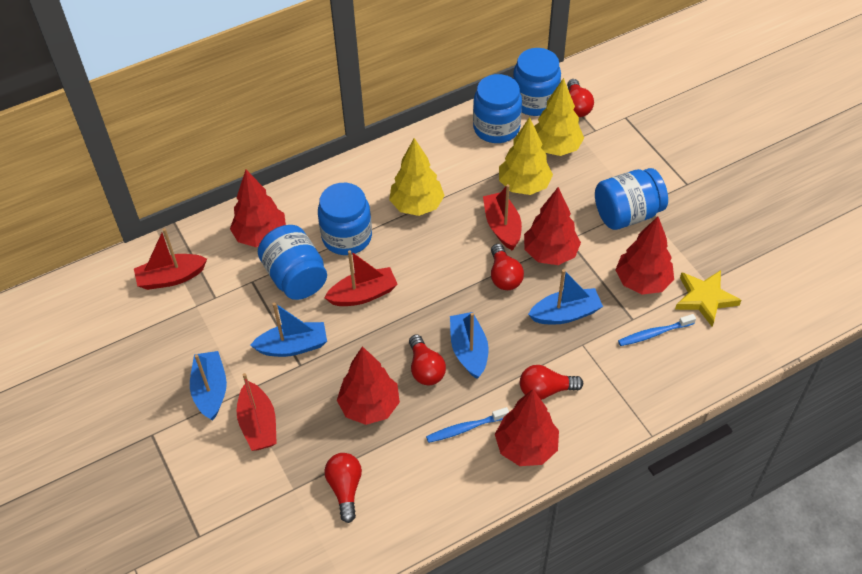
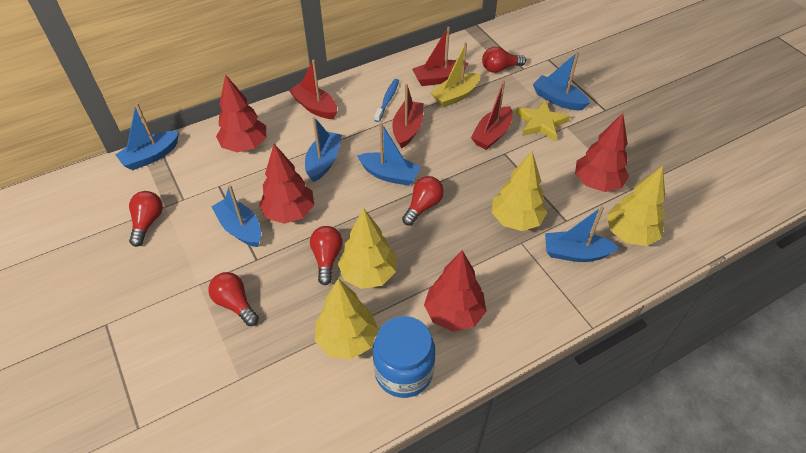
blue boat: [190,351,227,420] [250,303,327,357] [450,312,489,379] [528,269,603,324] = 4 -> [115,103,179,170] [211,185,261,247] [305,117,342,182] [357,123,421,186] [533,52,590,110] [545,206,619,262] = 6
blue jar: [258,225,327,300] [318,183,372,255] [473,74,522,143] [513,48,561,116] [595,168,668,230] = 5 -> [373,316,435,398] = 1
blue toothbrush: [426,407,509,443] [618,314,696,346] = 2 -> [374,79,399,122] = 1
red tree: [230,170,286,247] [337,346,400,425] [495,389,559,466] [524,187,581,265] [616,216,674,295] = 5 -> [216,74,266,152] [259,144,314,224] [424,250,486,332] [575,113,629,192] = 4
yellow boat: none = 0 -> [430,42,481,107] = 1
yellow tree: [389,138,445,216] [499,117,553,195] [534,78,584,156] = 3 -> [315,278,378,359] [338,208,396,289] [492,151,547,231] [607,166,665,246] = 4

